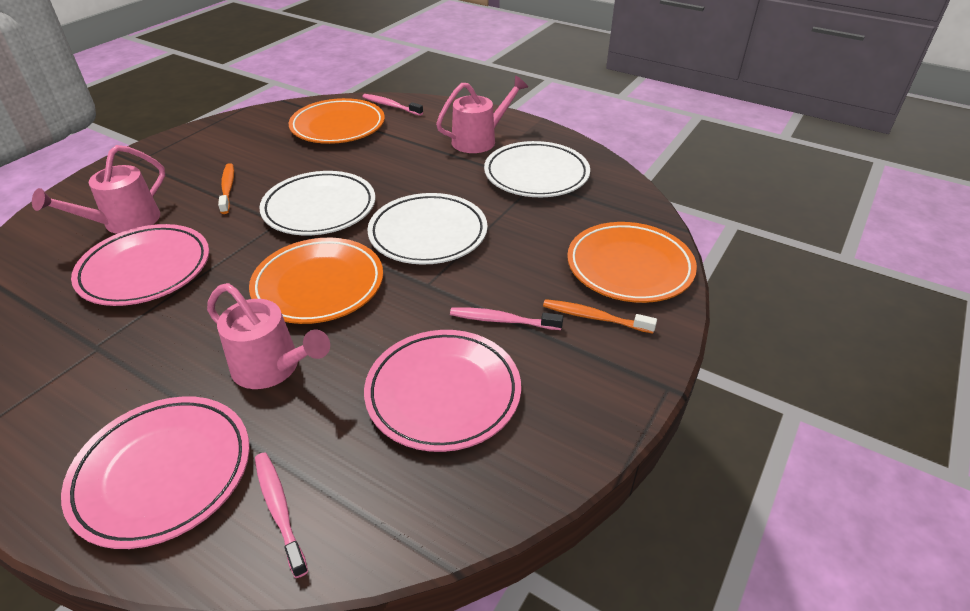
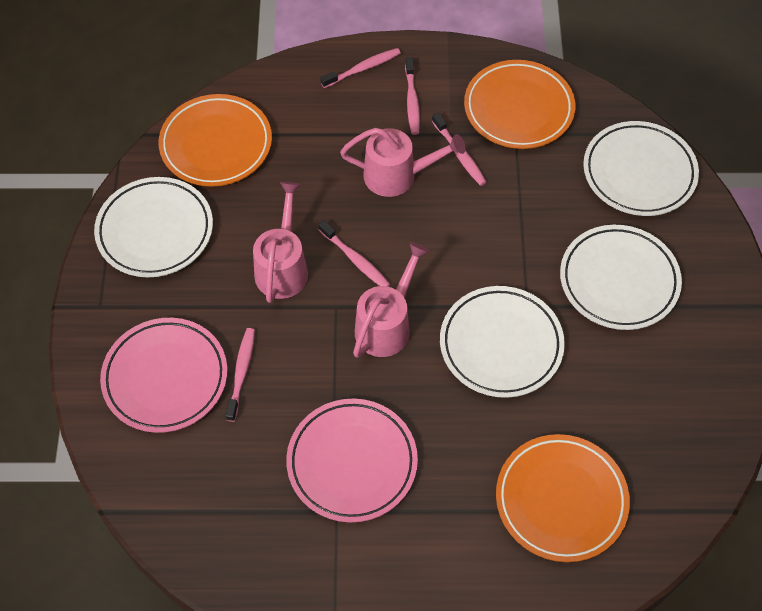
orange toothbrush: [218,163,234,214] [543,299,657,333] = 2 -> none = 0
pink plate: [61,396,250,549] [71,224,209,306] [364,330,521,452] = 3 -> [100,318,227,433] [286,399,418,522] = 2
pink toothbrush: [255,453,308,578] [363,94,423,116] [450,307,563,330] = 3 -> [225,328,255,422] [318,220,390,287] [321,48,401,88] [405,57,420,135] [432,113,486,186] = 5
white plate: [259,171,375,235] [367,193,487,265] [484,141,590,197] = 3 -> [94,177,213,277] [440,286,565,398] [560,225,682,330] [583,121,699,216] = 4

